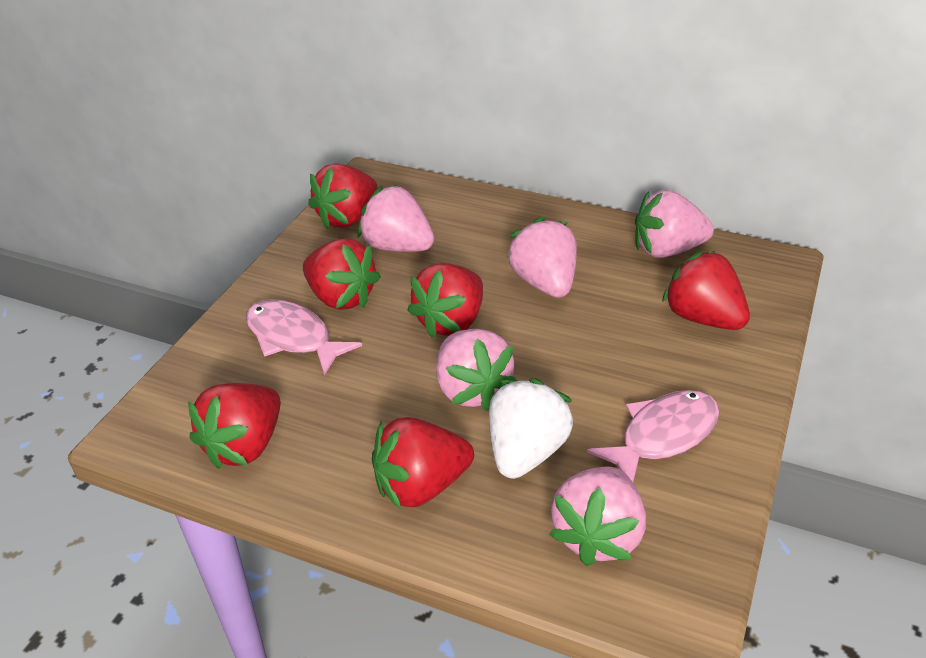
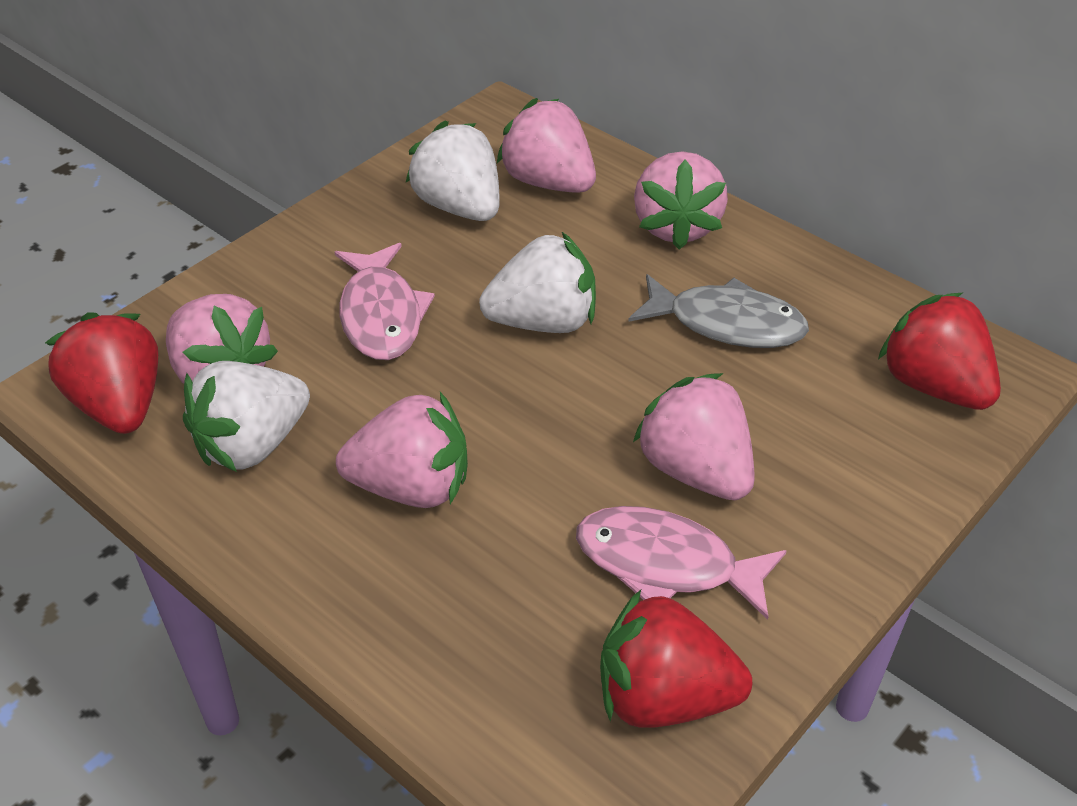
grey fish: none = 0 -> [628,274,809,348] = 1
red strawberry: [188,383,281,469] [303,239,381,310] [308,163,378,228] [372,417,474,510] [407,263,483,338] [662,250,750,330] = 6 -> [45,312,158,434] [600,590,752,728] [878,293,1001,410] = 3
white strawberry: [489,378,573,479] = 1 -> [183,361,310,472] [406,121,499,221] [479,232,596,333] = 3

